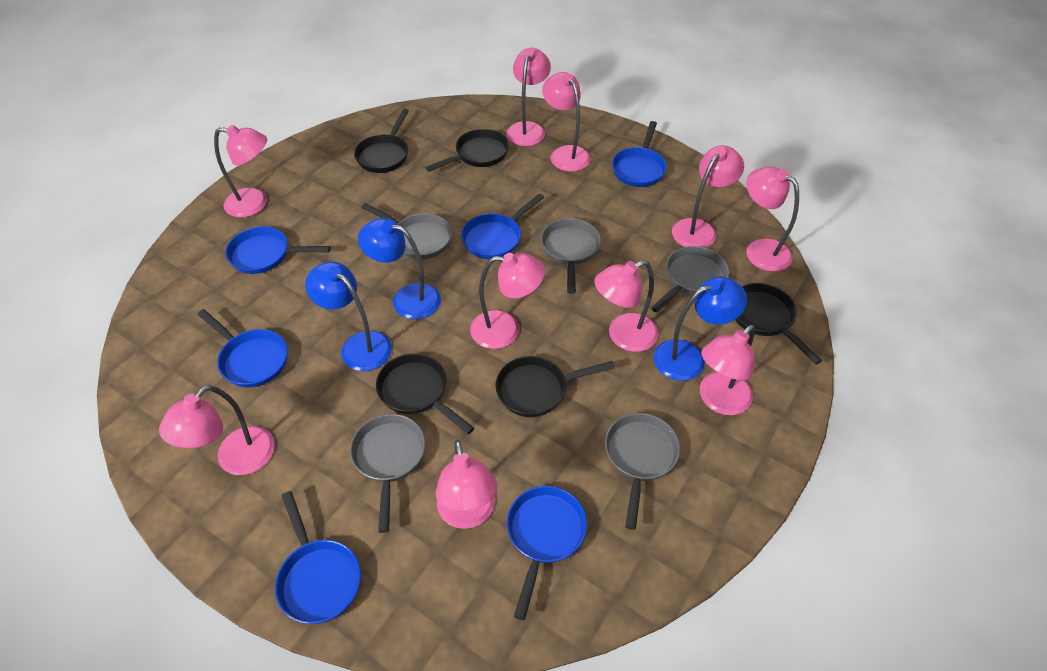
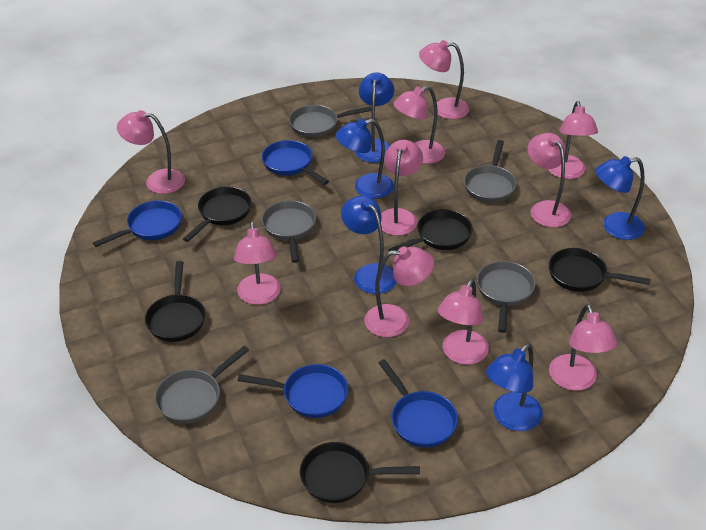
blue lamp: [305,261,392,371] [358,218,441,319] [653,277,747,381] = 3 -> [336,118,394,199] [341,195,396,294] [355,73,394,163] [486,344,543,431] [595,156,645,240] = 5
blue pan: [197,309,288,388] [225,227,330,274] [275,491,361,624] [461,193,544,259] [507,486,587,620] [612,121,667,187] = 6 -> [93,200,182,247] [237,364,348,418] [262,140,329,185] [378,359,458,448] = 4

